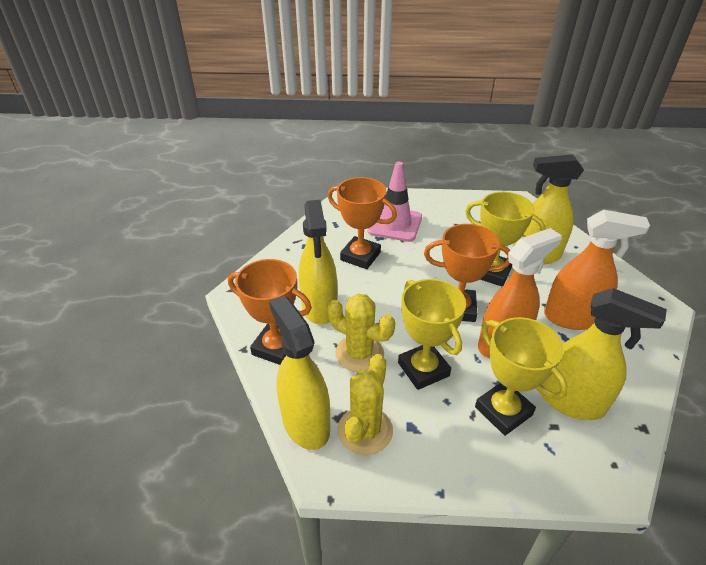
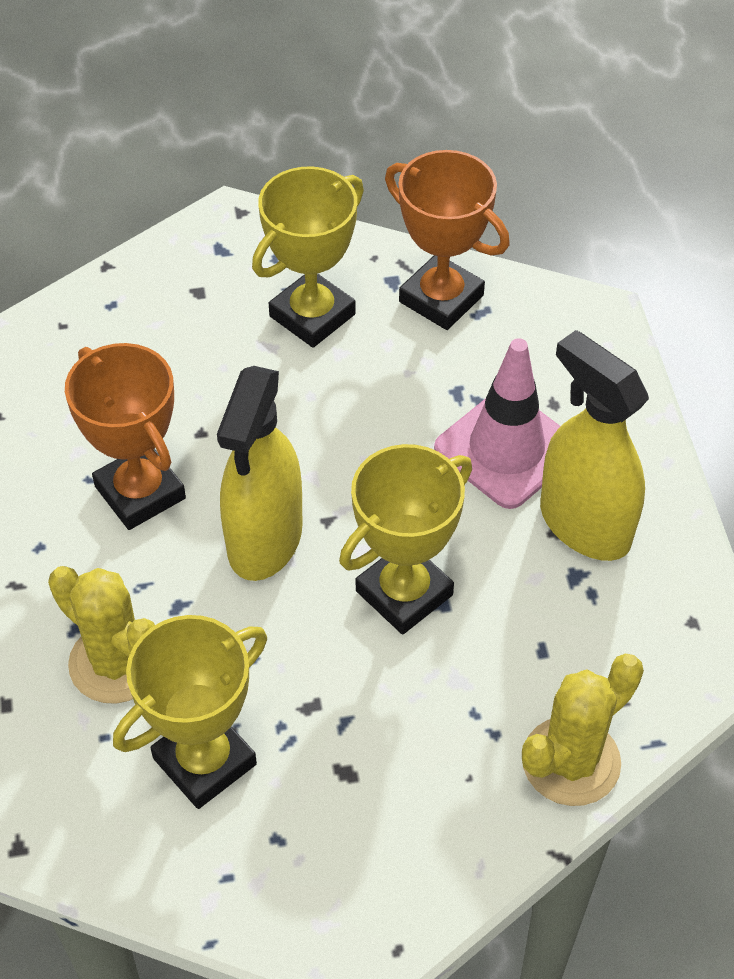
orange spray bottle: [478,228,562,358] [544,210,650,330] = 2 -> none = 0
orange trophy: [228,259,312,365] [327,177,397,269] [424,224,510,322] = 3 -> [65,343,186,530] [385,150,510,330] = 2
yellow spray bottle: [269,295,330,450] [299,200,337,325] [514,154,584,264] [541,288,667,420] = 4 -> [217,366,303,581] [540,330,649,561] = 2

